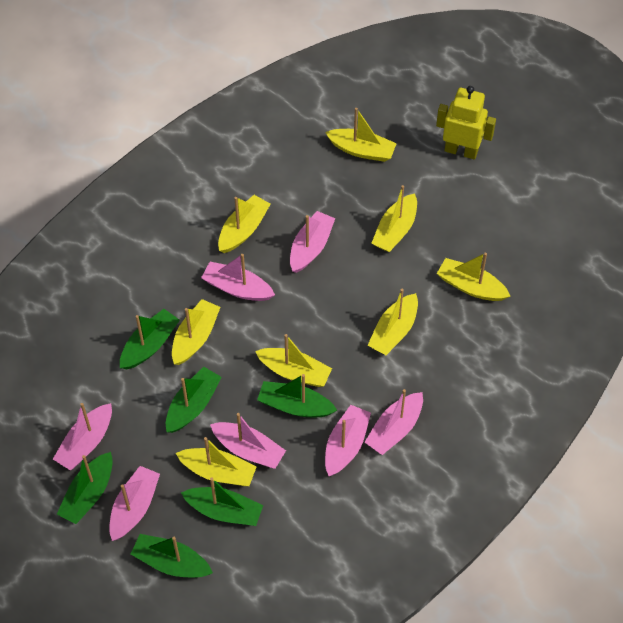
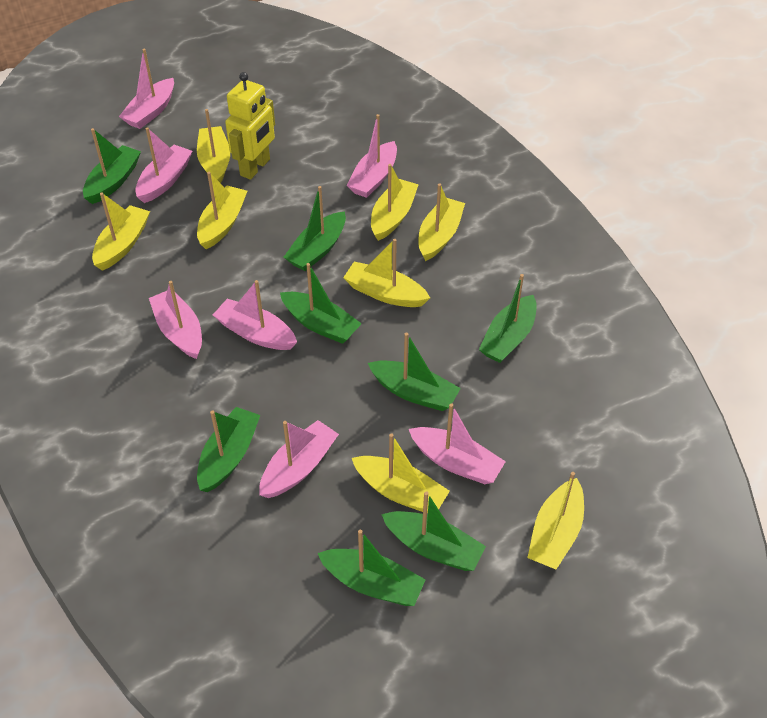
green boat: [57,452,113,524] [120,309,180,369] [131,534,213,577] [166,367,222,433] [181,477,263,526] [257,374,337,417] = 6 -> [83,128,141,204] [197,407,260,492] [280,263,362,344] [284,186,346,271] [317,530,426,606] [368,333,461,411] [381,491,486,571] [479,274,537,363] = 8

